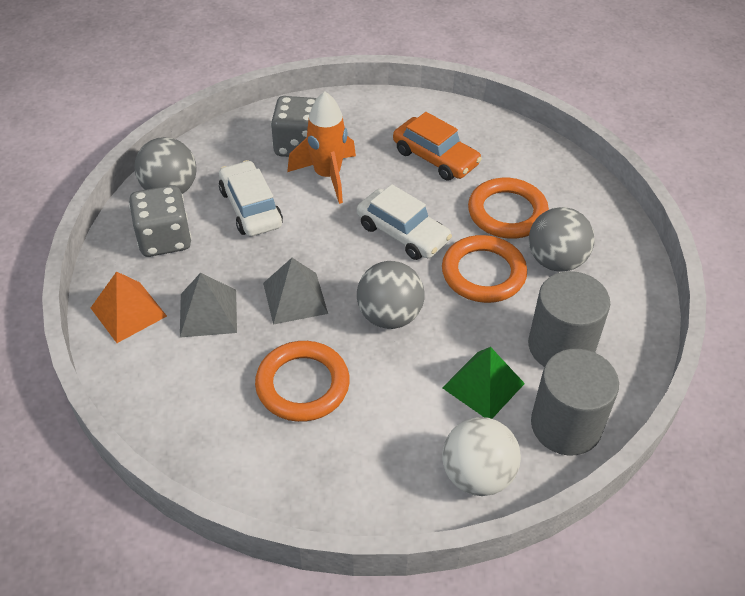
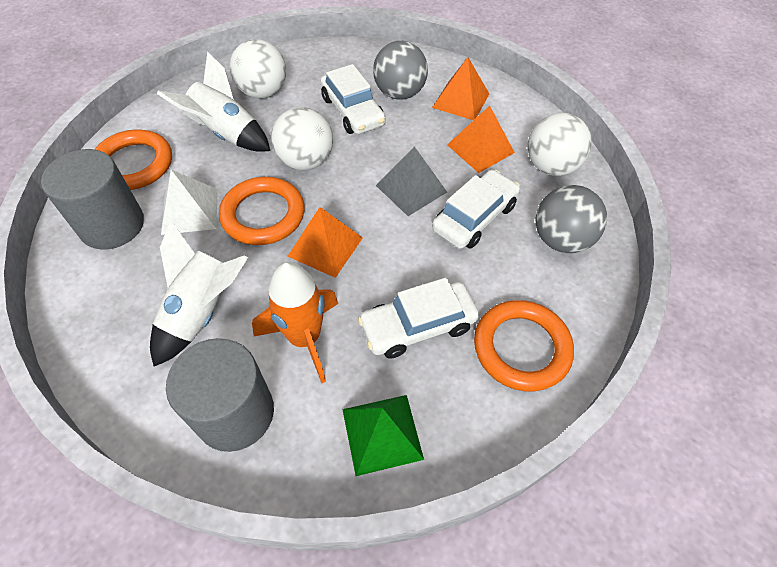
grey ball: [134,137,197,194] [357,261,425,329] [529,207,595,272] = 3 -> [373,41,428,100] [536,185,607,253] = 2
grey dice: [129,185,191,257] [271,96,317,157] = 2 -> none = 0
grey pyramid: [180,273,237,338] [263,258,328,324] = 2 -> [376,146,447,216] = 1
orange car: [393,112,482,181] = 1 -> none = 0
orange pyramid: [91,271,167,343] = 1 -> [288,207,363,278] [432,57,489,120] [447,106,515,173] = 3
white ball: [442,417,521,496] = 1 -> [230,39,286,98] [271,107,333,170] [528,113,592,176] = 3
white car: [219,160,283,236] [357,184,452,260] = 2 -> [320,64,386,134] [358,277,479,359] [432,170,520,249] = 3
white pyramid: none = 0 -> [161,170,218,235] = 1
white rocket: none = 0 -> [150,220,248,366] [157,51,270,152] = 2

